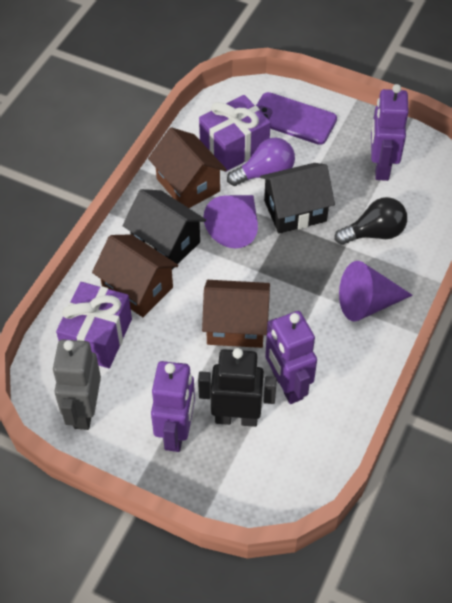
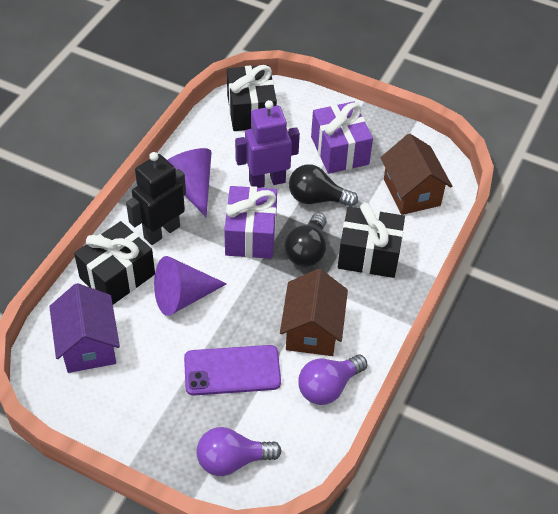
black gift: none = 0 -> [74,221,155,305] [227,65,277,131] [338,203,405,278] = 3
black house: [122,189,206,269] [260,163,335,233] = 2 -> none = 0
black light bulb: [335,197,407,245] = 1 -> [284,213,326,267] [289,164,358,207] = 2
brown house: [92,234,178,317] [148,127,227,208] [202,280,270,348] = 3 -> [280,269,348,356] [380,134,452,215] = 2
grey robot: [52,339,101,430] = 1 -> none = 0
purple house: none = 0 -> [49,283,120,373] = 1
purple light bulb: [227,138,295,186] = 1 -> [196,427,282,476] [298,355,367,405] = 2
purple robot: [151,361,195,452] [265,311,317,404] [371,84,409,181] = 3 -> [235,100,300,188] = 1

